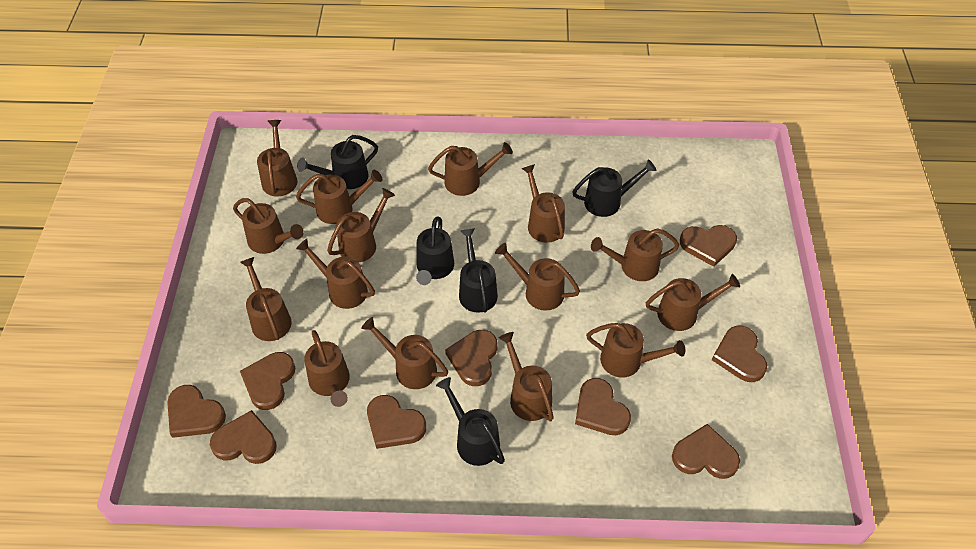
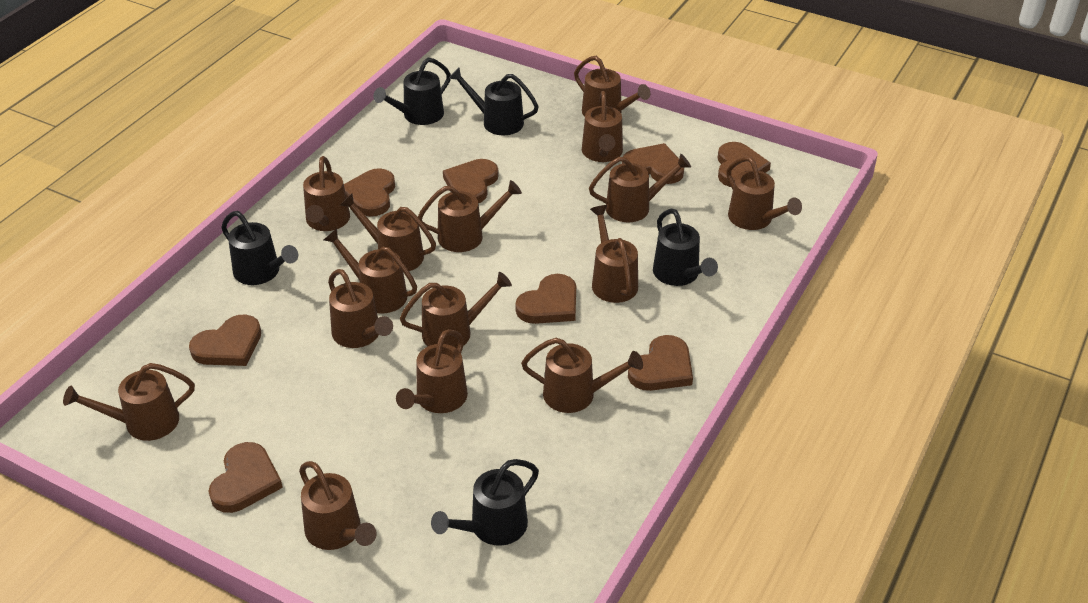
brown heart: [167,385,226,438] [210,410,277,464] [240,352,295,410] [367,395,426,449] [445,330,498,386] [575,378,631,435] [672,424,740,479] [680,225,737,267] [712,326,767,382] = 9 -> [189,315,261,366] [208,442,283,513] [344,168,395,217] [443,159,499,203] [515,274,576,324] [622,143,684,184] [628,335,693,391] [718,142,771,187] = 8

